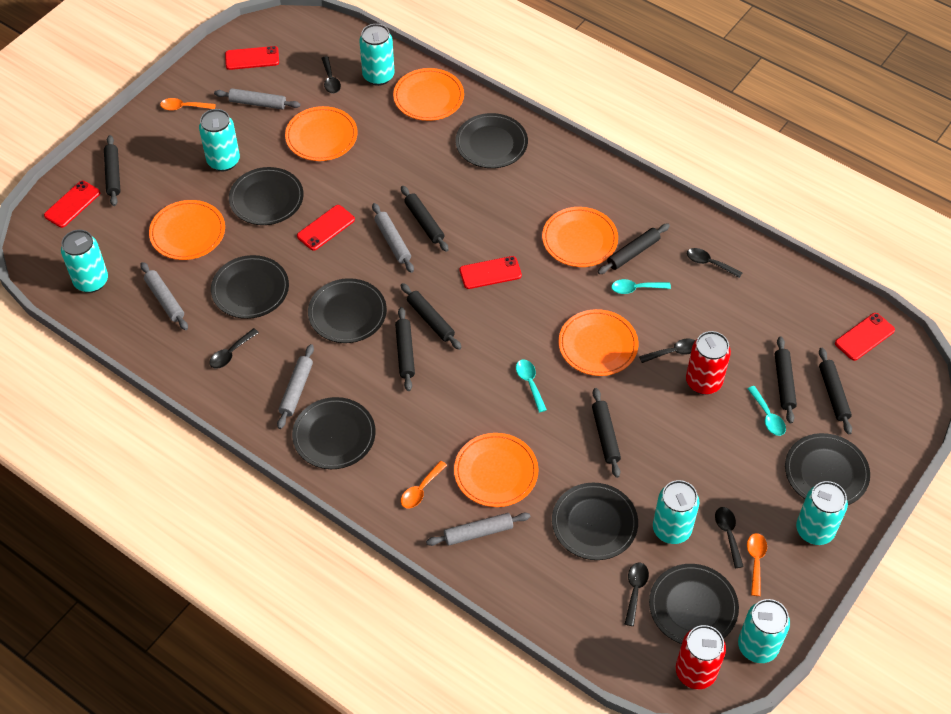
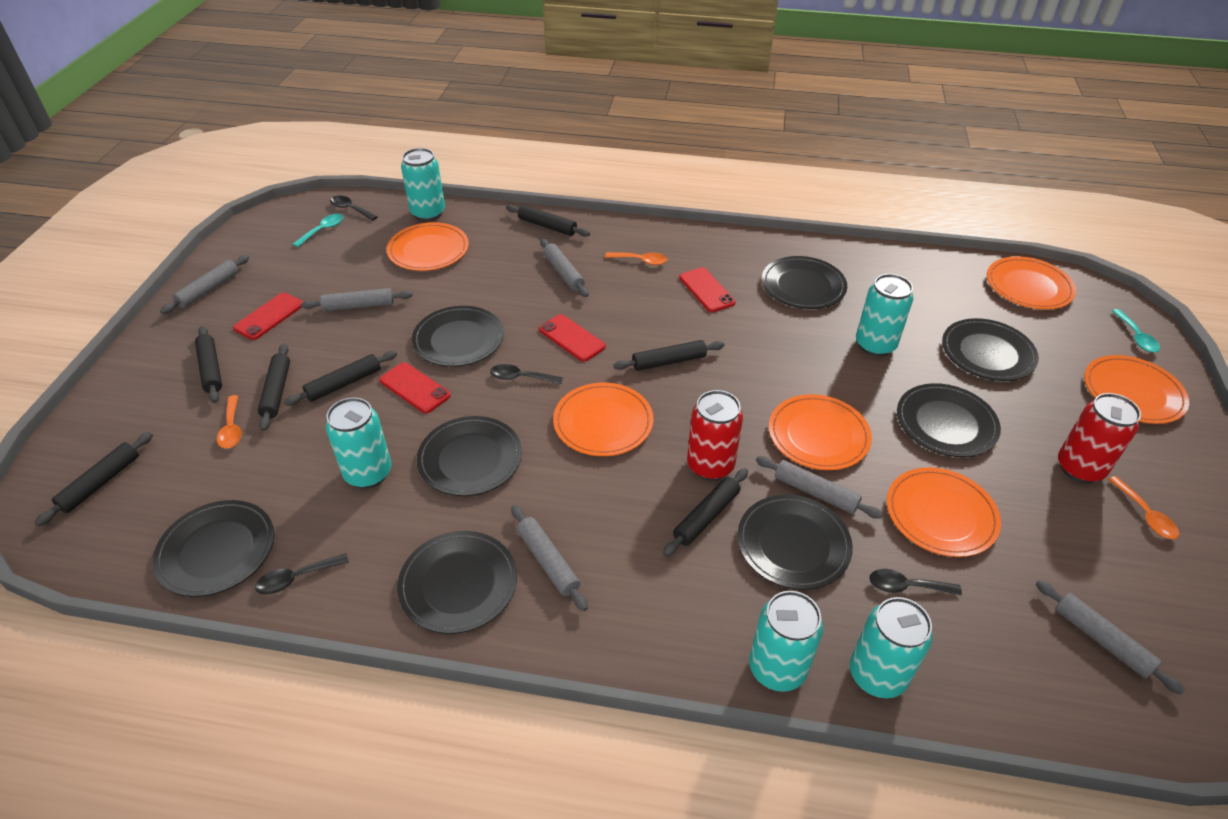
black rolling pin: [104,135,121,206] [395,307,415,391] [401,186,449,252] [401,283,462,350] [592,388,621,478] [598,224,670,274] [775,336,797,423] [819,348,852,434] = 8 -> [35,432,153,526] [195,326,222,403] [258,344,290,431] [284,351,397,406] [506,204,590,237] [613,340,724,371] [663,468,748,557] = 7
black spoon: [209,328,259,369] [321,56,341,93] [625,563,649,626] [639,339,695,363] [687,248,743,278] [715,507,744,568] = 6 -> [255,554,349,595] [330,196,378,221] [490,364,563,384] [869,569,962,595] = 4
grey rolling pin: [140,262,188,330] [214,88,300,110] [277,344,314,429] [372,203,414,273] [426,513,530,546] = 5 -> [160,255,249,314] [301,288,413,311] [511,505,588,611] [540,238,589,297] [756,456,883,519] [1036,580,1185,694] = 6
red phone: [44,181,100,228] [225,46,279,70] [297,205,355,251] [460,256,522,289] [835,313,895,361] = 5 -> [233,292,303,340] [379,362,451,413] [539,314,606,362] [679,267,735,312] = 4
turquoise can: [61,230,108,293] [199,109,240,171] [359,24,395,86] [653,480,699,544] [738,599,790,663] [796,481,848,545] = 6 -> [326,397,391,489] [401,148,445,221] [749,591,823,692] [850,597,932,698] [856,274,913,357] = 5
turquoise spoon: [516,359,547,412] [611,279,671,294] [748,386,786,436] = 3 -> [293,214,343,247] [1112,309,1160,352] = 2

